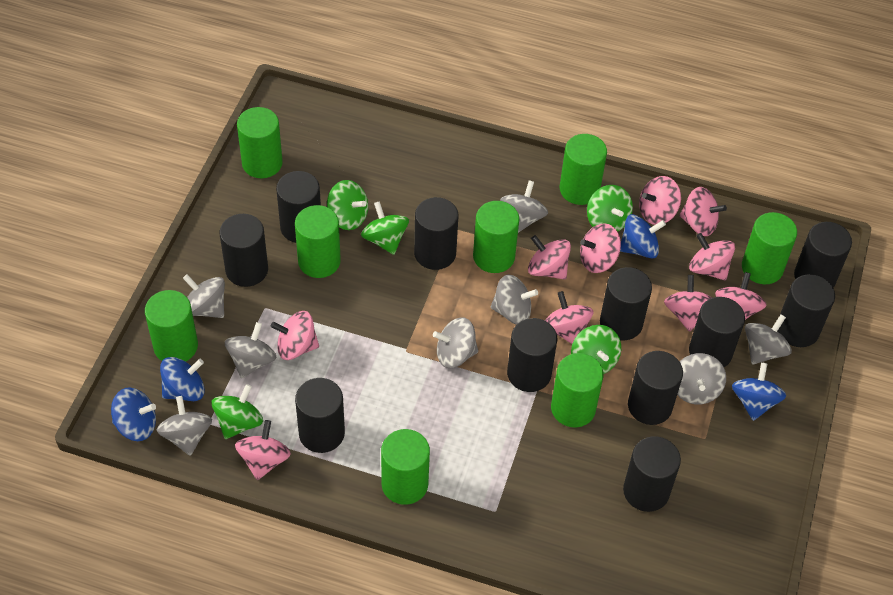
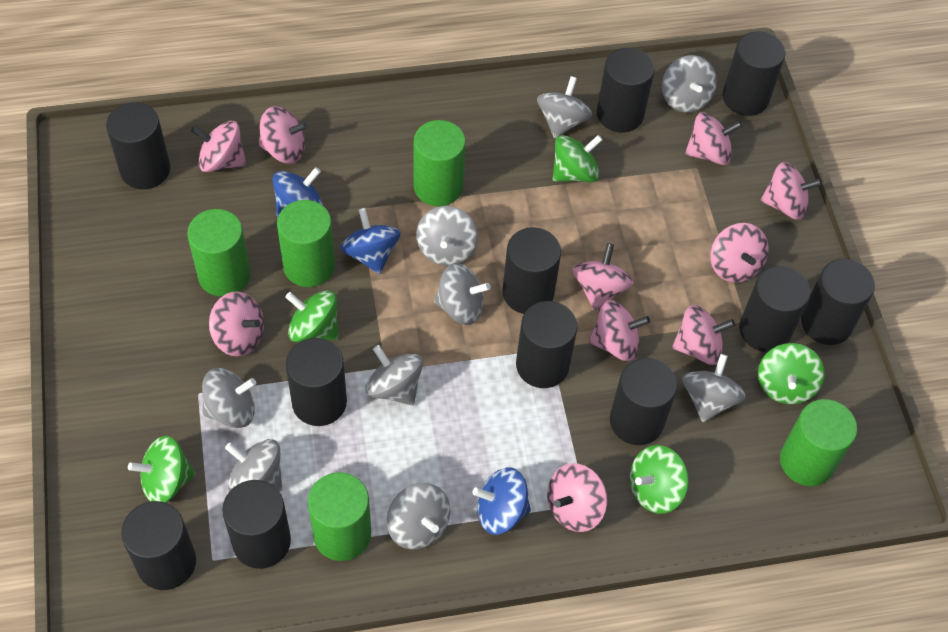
blue spinning top: [111,387,156,441] [160,357,205,401] [620,214,666,258] [732,362,786,421] = 4 -> [273,167,323,218] [340,208,401,274] [472,467,531,535] = 3
green cylinder: [145,290,198,362] [237,107,283,178] [295,205,341,278] [381,429,430,505] [473,201,519,273] [551,353,604,427] [560,134,607,205] [742,212,797,284] = 8 -> [187,209,251,297] [277,200,335,287] [308,472,371,561] [414,120,466,206] [780,399,857,486] = 5
grey spinning top: [157,396,212,456] [183,274,225,318] [225,322,276,378] [433,317,478,368] [490,275,538,325] [500,180,548,233] [677,353,726,405] [745,314,792,364] = 8 -> [202,368,256,428] [225,439,282,492] [366,345,423,405] [387,483,450,550] [416,206,478,266] [434,263,491,325] [537,76,592,139] [662,55,717,113] [682,354,746,422] = 9

